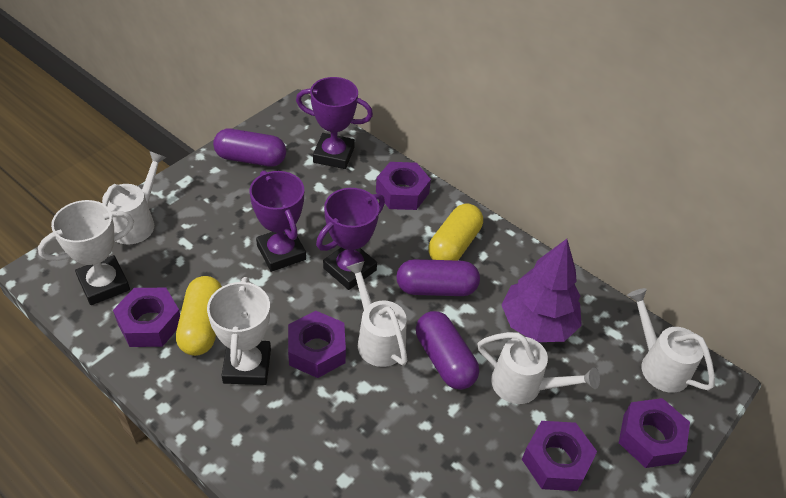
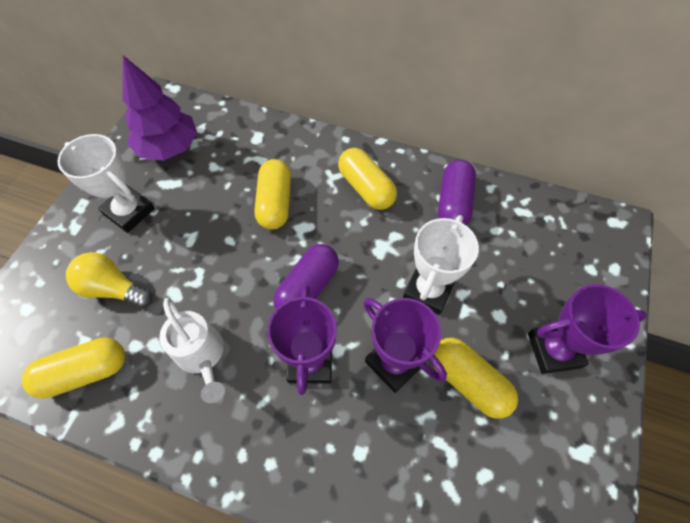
purple capsule: [213,129,286,167] [396,259,480,296] [416,311,479,390] = 3 -> [273,244,339,309] [438,160,476,225] = 2
purple nut: [113,288,180,347] [288,311,346,378] [376,162,431,210] [522,421,597,491] [619,398,690,468] = 5 -> none = 0
white watering can: [102,151,167,245] [346,261,407,367] [477,332,600,404] [627,288,715,393] = 4 -> [159,298,225,403] = 1
yellow capsule: [176,276,222,356] [428,204,483,261] = 2 -> [22,337,125,399] [254,159,291,230] [338,148,397,210] [433,338,518,419] = 4
yellow light bulb: none = 0 -> [66,252,152,308] = 1

